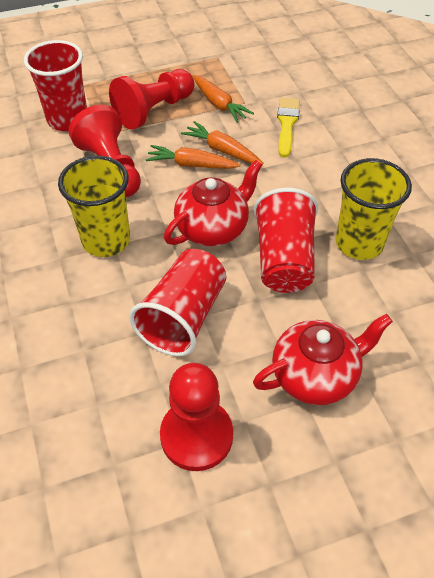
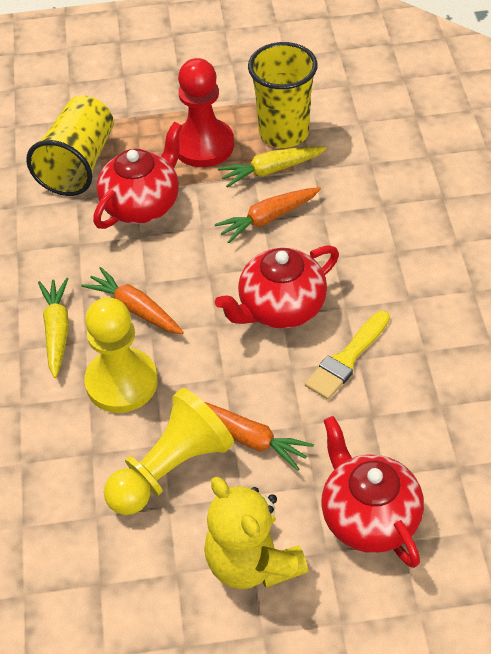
red cup: [24,40,87,131] [129,249,226,356] [254,188,318,293] = 3 -> none = 0
red pawn: [69,105,141,197] [109,69,194,130] [160,363,233,471] = 3 -> [178,58,234,167] = 1
red teapot: [164,160,262,247] [253,314,393,405] = 2 -> [93,122,182,229] [215,245,339,329] [321,416,424,568] = 3
yellow carrot: none = 0 -> [38,278,69,378] [218,146,327,188] = 2
yellow pawn: none = 0 -> [84,297,158,413] [104,388,234,515] = 2
yellow teddy bear: none = 0 -> [204,477,308,589] = 1

